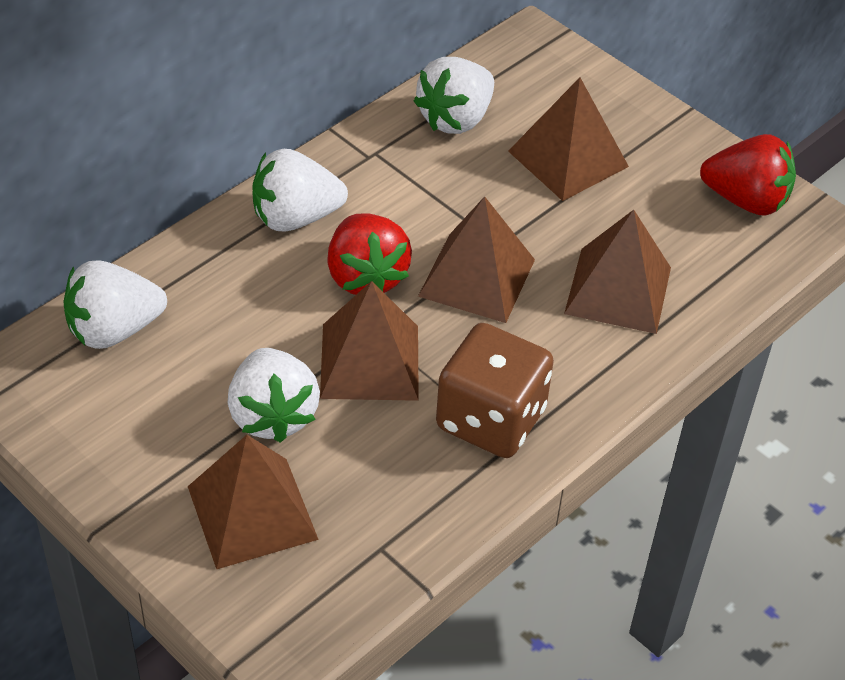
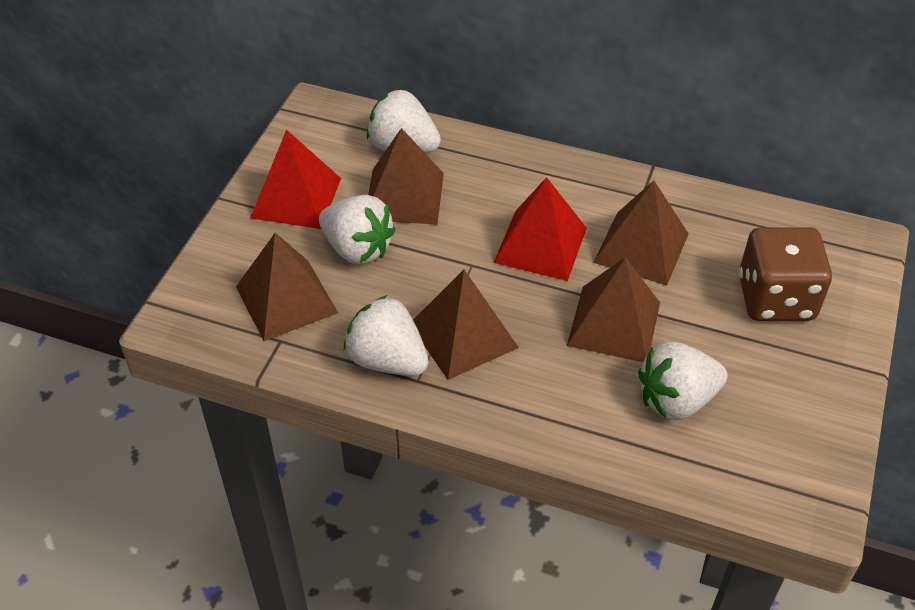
red pyramid: none = 0 -> [250,130,341,229] [494,177,587,281] = 2
red strawberry: [327,213,412,295] [700,134,796,216] = 2 -> none = 0

